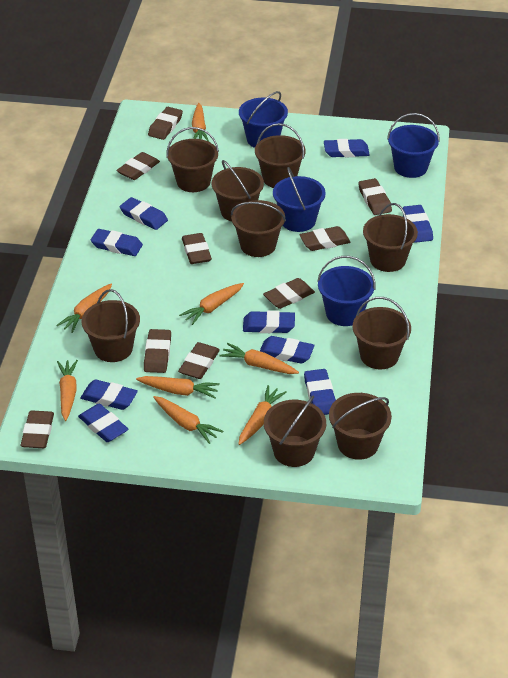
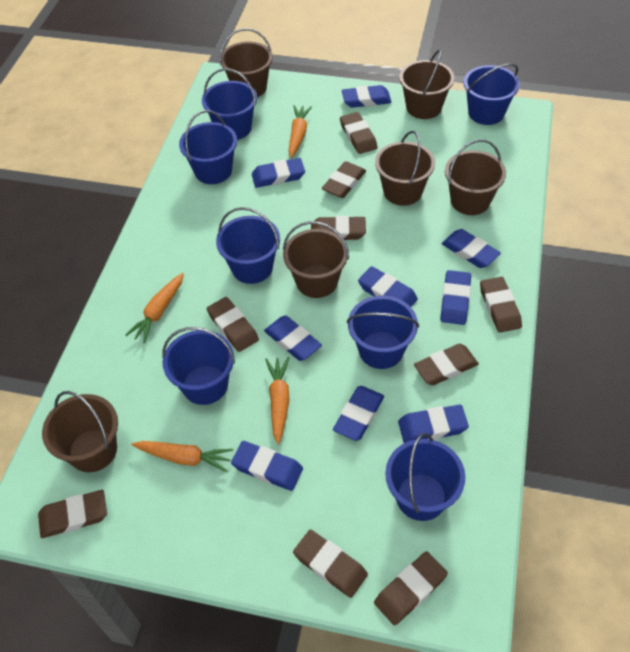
blue bucket: [239,91,288,148] [273,167,326,232] [317,256,375,326] [387,113,440,178] = 4 -> [162,327,235,405] [179,110,237,184] [202,68,257,140] [216,207,280,284] [347,296,419,369] [385,433,465,521] [464,63,520,125] = 7
brown bucket: [82,289,140,362] [166,127,219,192] [212,160,264,221] [231,200,286,257] [255,123,306,188] [264,396,326,467] [329,393,392,460] [352,297,411,369] [363,203,418,272] = 9 -> [42,391,118,472] [220,28,273,97] [283,221,349,298] [375,131,435,206] [399,49,454,119] [445,139,506,215] = 6
orange carrot: [56,284,112,333] [57,360,78,421] [136,376,220,398] [153,396,223,444] [179,283,244,325] [192,103,209,142] [219,343,299,374] [238,385,287,445] = 8 -> [126,273,184,343] [132,441,233,472] [265,357,290,444] [288,105,312,158] = 4

